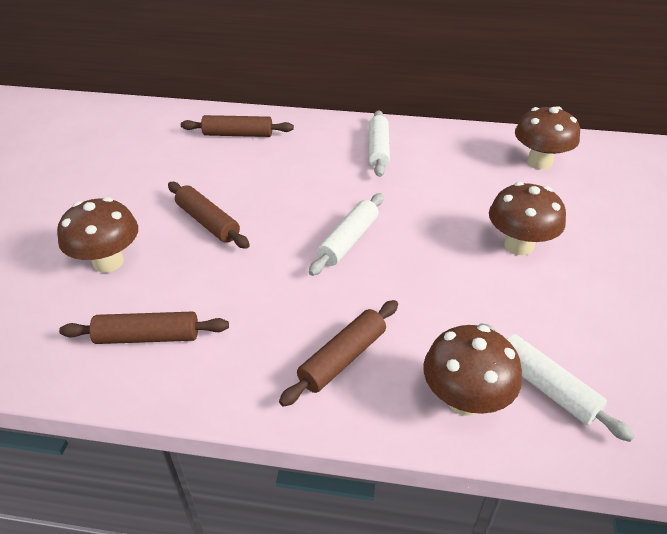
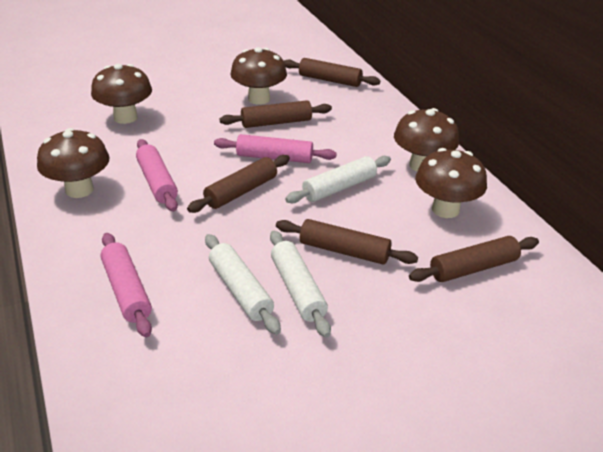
brown mushroom: [57,197,138,273] [423,325,522,416] [489,182,566,256] [515,106,580,169] = 4 -> [37,128,109,198] [91,64,152,124] [230,47,287,105] [394,108,459,171] [415,148,487,218] = 5
brown rolling pin: [59,312,229,344] [168,182,250,249] [181,115,294,137] [279,300,398,407] = 4 -> [187,155,290,213] [220,100,332,128] [276,219,418,264] [284,58,380,87] [409,236,539,282] = 5
pink rolling pin: none = 0 -> [100,233,152,337] [136,139,178,212] [214,134,337,163] = 3

